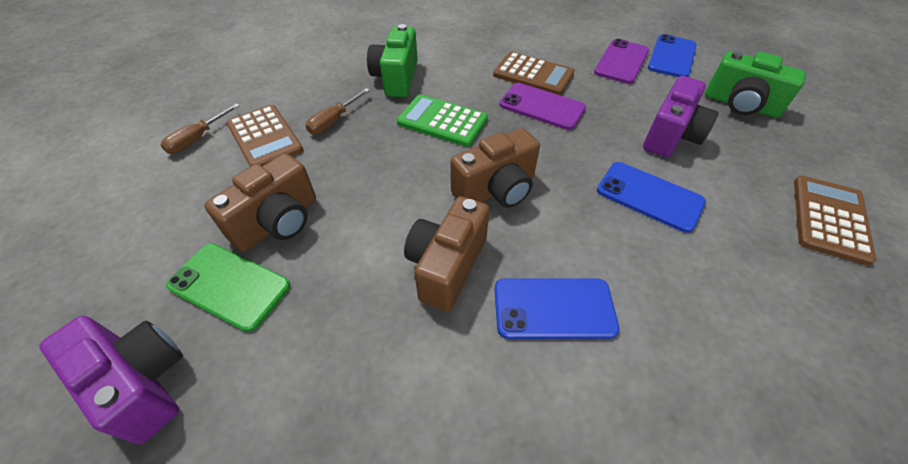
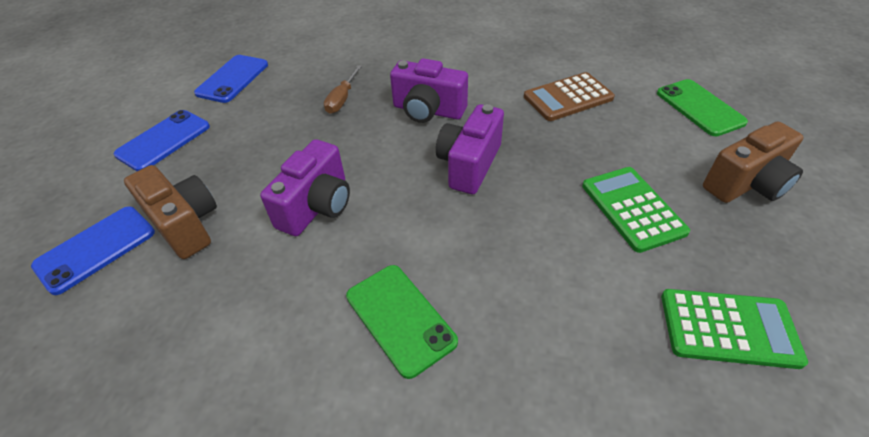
brown calculator: [226,105,303,167] [493,52,575,95] [794,176,876,266] = 3 -> [524,72,615,121] = 1
brown camera: [204,153,316,251] [404,196,490,312] [450,128,540,208] = 3 -> [124,165,217,259] [703,122,804,203] = 2
brown screwdriver: [160,103,240,154] [306,88,370,134] = 2 -> [324,65,362,114] = 1
green calculator: [397,94,488,147] = 1 -> [582,167,690,253] [661,289,808,369] = 2
green camera: [367,24,418,97] [705,51,806,118] = 2 -> none = 0
green phone: [166,243,290,332] = 1 -> [346,265,458,379] [657,79,748,136] = 2
purple camera: [39,316,183,444] [643,76,718,157] = 2 -> [260,139,350,236] [390,58,468,123] [436,104,504,194] = 3
purple phone: [499,83,586,130] [594,39,649,84] = 2 -> none = 0

